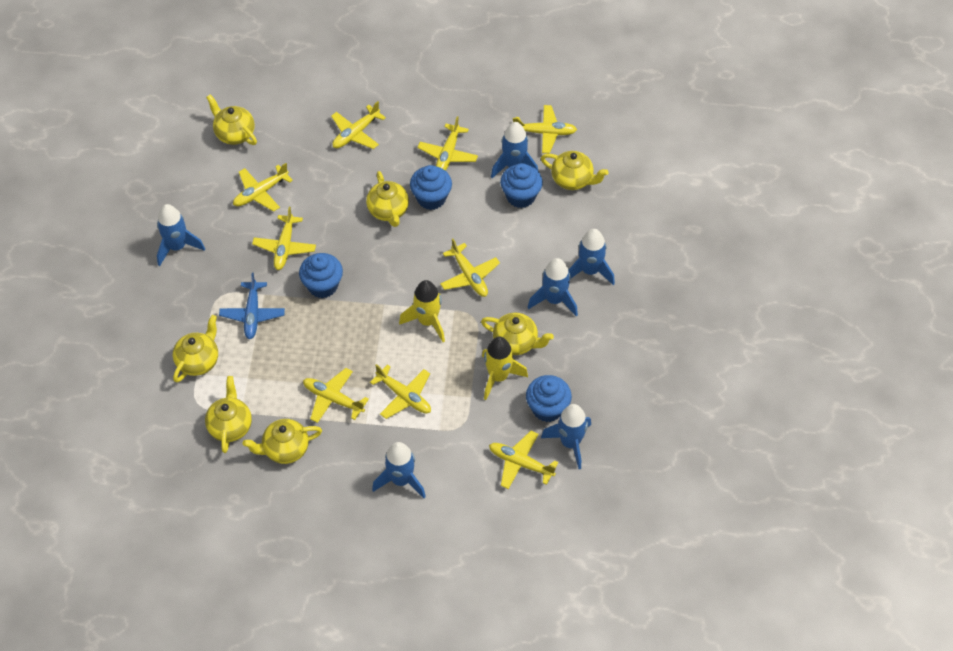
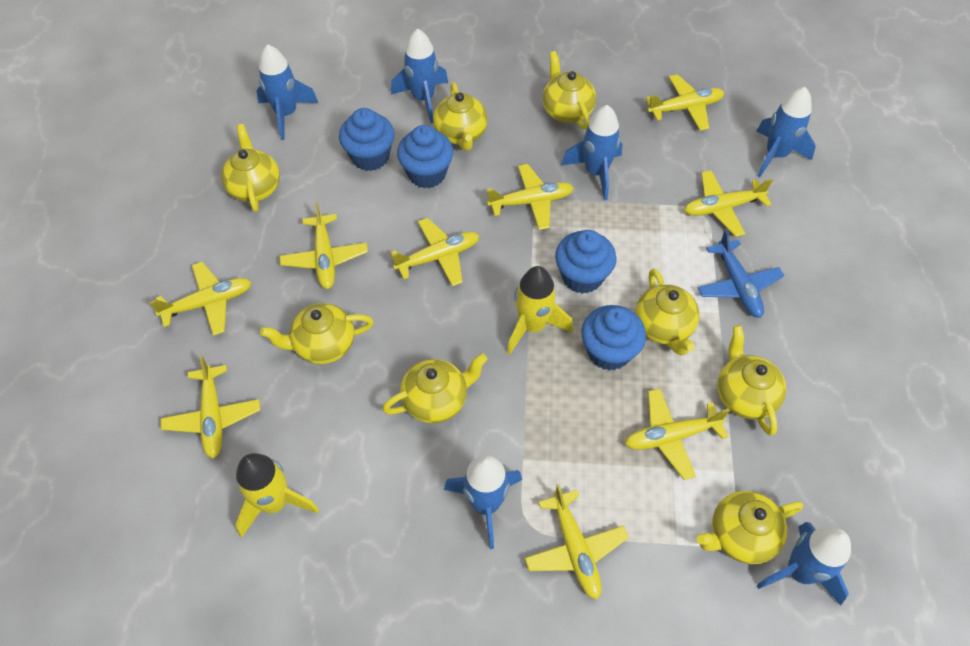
yellow teapot: [173,315,218,383] [205,376,252,453] [206,95,257,145] [243,419,322,464] [366,171,409,227] [481,313,554,355] [541,151,608,190] = 7 -> [221,124,280,212] [260,303,373,364] [382,353,488,424] [433,83,488,151] [543,51,596,129] [635,268,699,356] [697,491,803,564] [717,325,786,435] = 8

